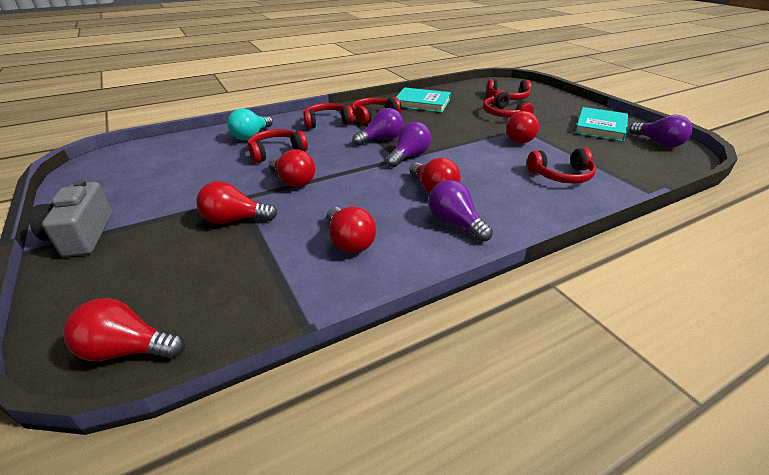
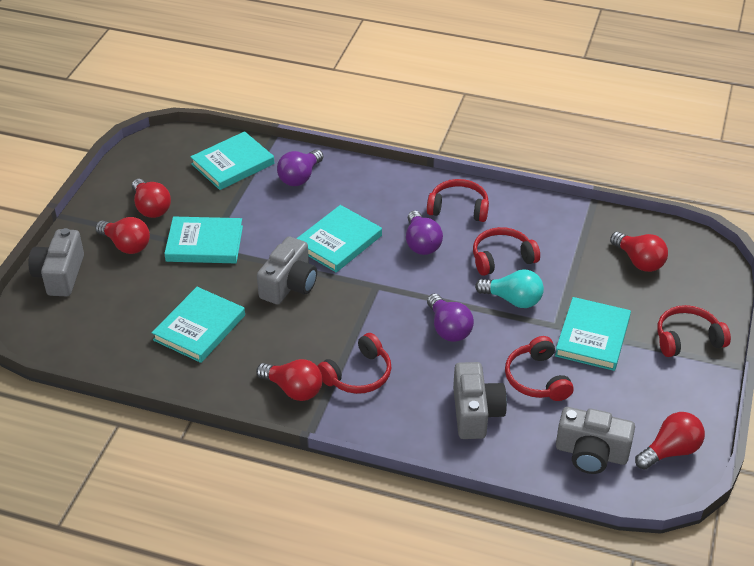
grey camera: [29,180,112,257] = 1 -> [28,228,84,296] [257,236,317,305] [453,362,507,439] [556,407,635,474] = 4
purple light bulb: [352,108,404,146] [386,122,431,168] [429,180,493,242] [629,115,692,148] = 4 -> [277,149,323,186] [406,211,443,255] [427,294,474,342] = 3
red headphones: [248,129,308,163] [303,103,354,129] [351,97,401,125] [483,90,534,117] [487,79,531,100] [527,148,596,183] = 6 -> [317,333,392,394] [427,179,489,222] [473,227,540,276] [505,336,574,401] [657,305,731,357] = 5
red light bulb: [63,298,185,361] [196,181,277,224] [269,149,315,187] [327,207,376,253] [410,158,461,193] [506,111,539,144] = 6 -> [95,217,150,254] [132,179,171,218] [256,359,323,401] [610,232,668,272] [635,412,705,470] = 5
turquoise book: [396,88,451,113] [575,107,628,142] = 2 -> [152,287,245,363] [164,216,243,263] [190,131,274,190] [296,205,382,272] [555,297,631,371] = 5

